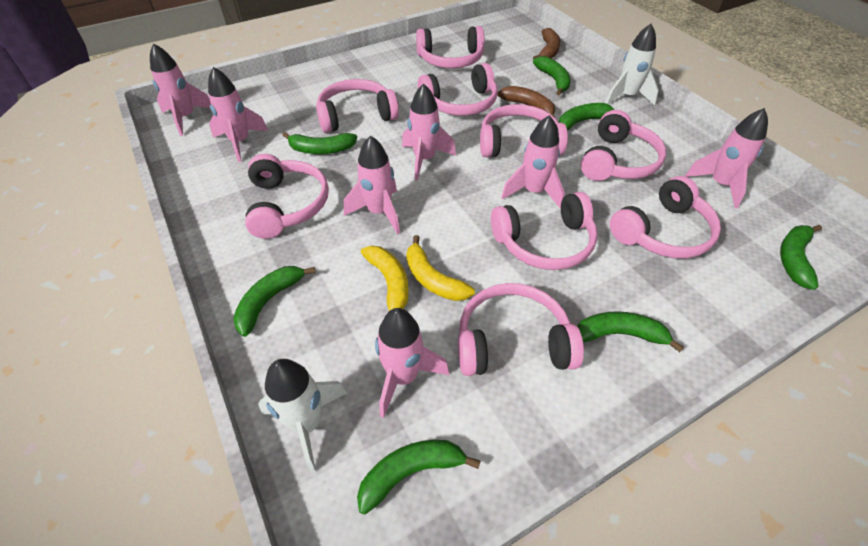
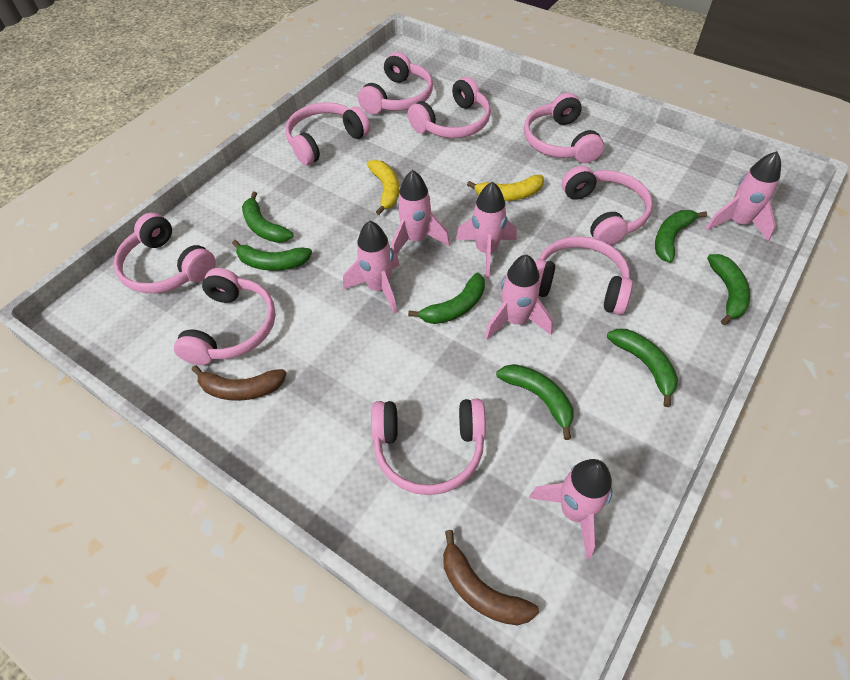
pink rocket: [150,43,211,136] [208,67,268,162] [344,135,400,234] [375,308,449,418] [402,83,456,181] [501,115,565,209] [685,108,768,208] = 7 -> [343,221,400,314] [391,170,450,254] [456,182,517,278] [485,254,553,340] [529,459,613,559] [706,151,781,242] = 6
white rocket: [258,359,347,473] [606,24,659,105] = 2 -> none = 0

